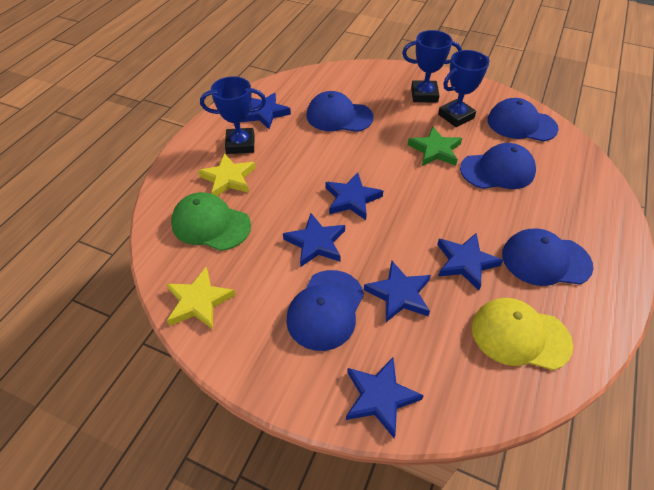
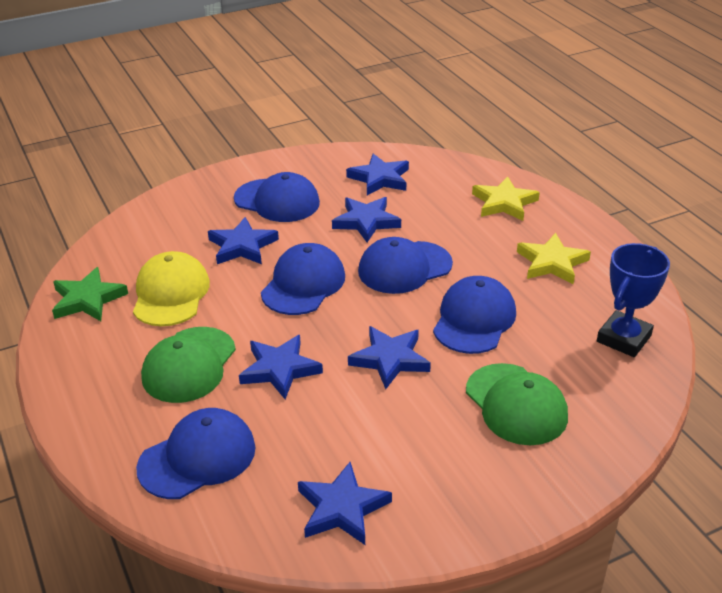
blue trophy: [200,76,266,154] [402,30,462,103] [438,50,490,127] = 3 -> [597,243,670,357] = 1
green cap: [171,192,251,251] = 1 -> [141,327,236,403] [466,363,568,445] = 2

